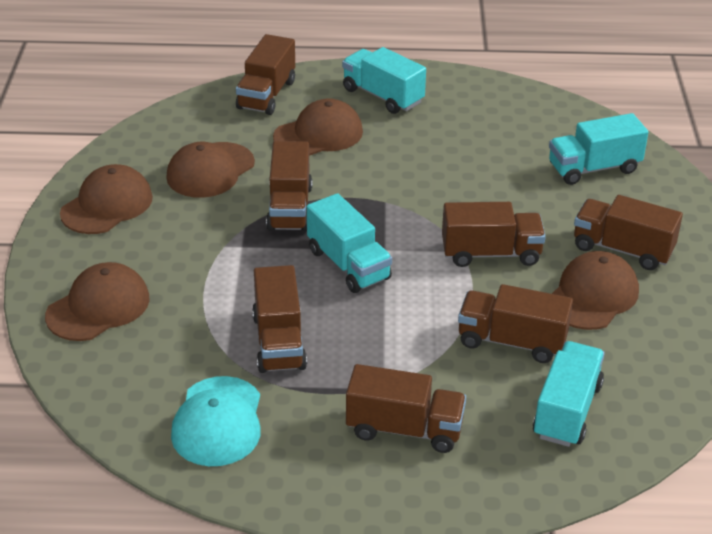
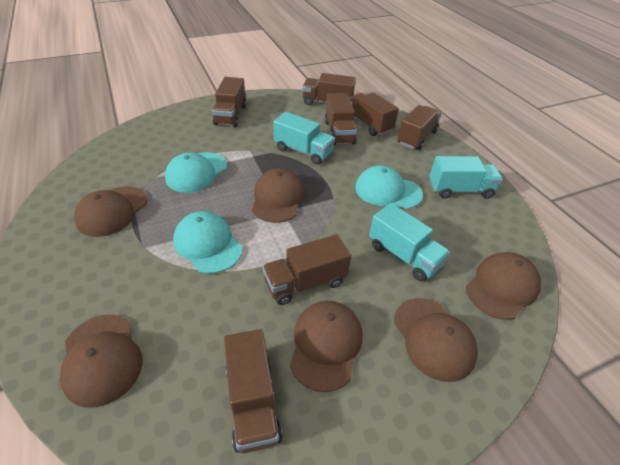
brown cap: [45,262,150,341] [60,164,153,234] [166,142,255,198] [273,98,363,156] [552,251,639,330] = 5 -> [60,315,143,408] [74,186,147,237] [252,168,305,223] [290,301,362,392] [394,298,478,382] [466,252,541,320] = 6
turquoise cap: [171,376,261,466] = 1 -> [165,152,227,193] [173,211,242,273] [355,165,423,209] = 3
turquoise truck: [307,193,392,293] [342,47,426,114] [533,341,605,447] [549,113,648,185] = 4 -> [273,112,335,165] [369,203,450,282] [430,156,503,199] = 3

